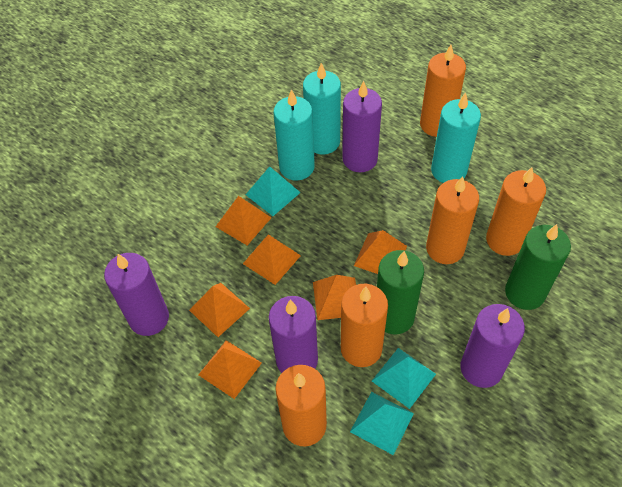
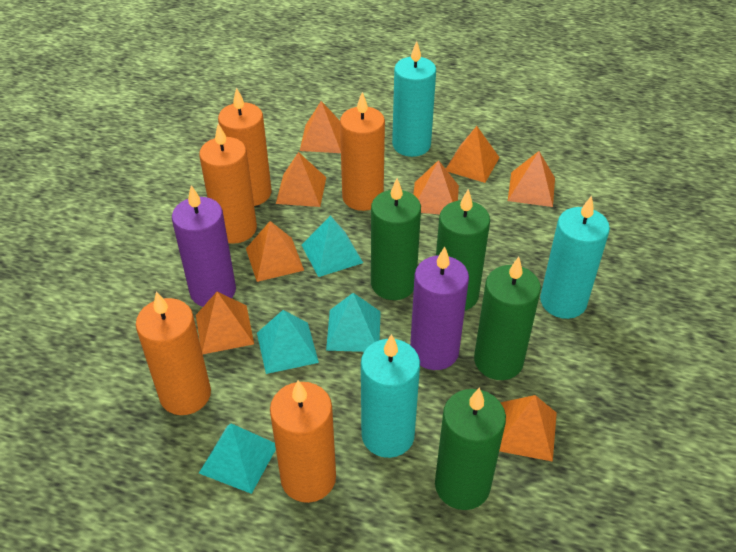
green candle: [377,250,424,334] [505,224,571,310] = 2 -> [371,178,421,300] [435,387,506,510] [436,189,490,311] [474,257,541,380] = 4
orange pyramid: [189,283,250,337] [198,340,262,399] [216,196,272,245] [243,234,301,285] [313,275,356,320] [354,230,407,274] = 6 -> [196,292,254,354] [246,221,304,282] [276,152,326,207] [300,101,341,153] [413,160,459,214] [446,126,500,183] [499,395,557,462] [508,151,555,207] = 8
purple candle: [104,253,169,336] [269,296,318,373] [342,81,382,172] [460,304,525,388] = 4 -> [172,185,236,307] [410,246,469,370] = 2
turquoise pyramid: [246,166,301,216] [350,392,414,455] [372,348,436,409] = 3 -> [199,423,276,494] [257,310,319,374] [302,216,363,277] [326,293,381,352] = 4

